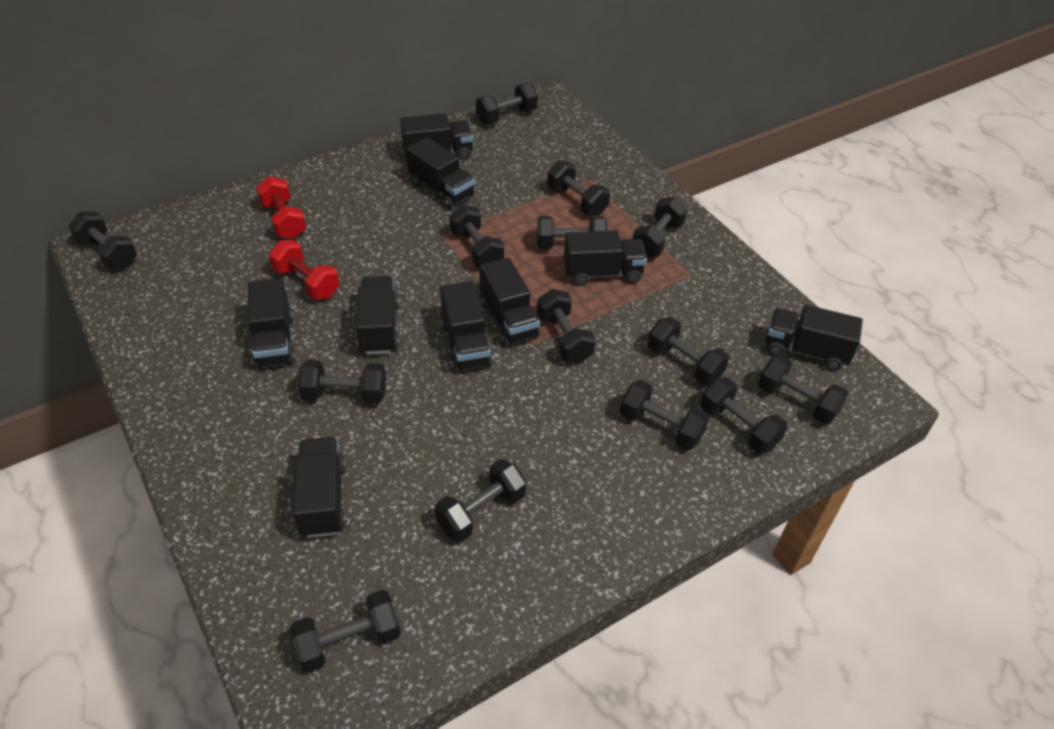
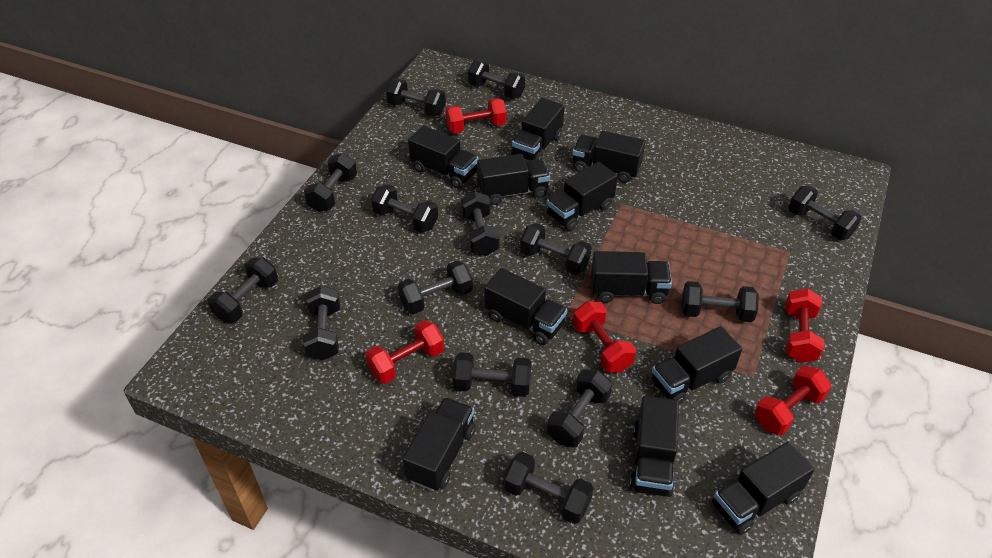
black truck: [248,278,296,369] [293,437,346,538] [356,276,399,355] [400,113,473,160] [406,137,475,209] [440,281,493,372] [479,258,540,346] [564,230,647,286] [766,305,863,371] = 9 -> [403,397,476,491] [408,126,479,188] [477,154,550,205] [484,268,567,345] [511,98,564,161] [547,162,618,231] [572,131,645,183] [591,251,672,304] [629,396,679,497] [651,326,742,405] [712,442,814,535] = 11
red dumbbell: [256,176,306,239] [269,240,339,300] = 2 -> [365,320,444,384] [446,98,507,134] [573,301,636,373] [754,365,832,436] [785,288,824,363] = 5

